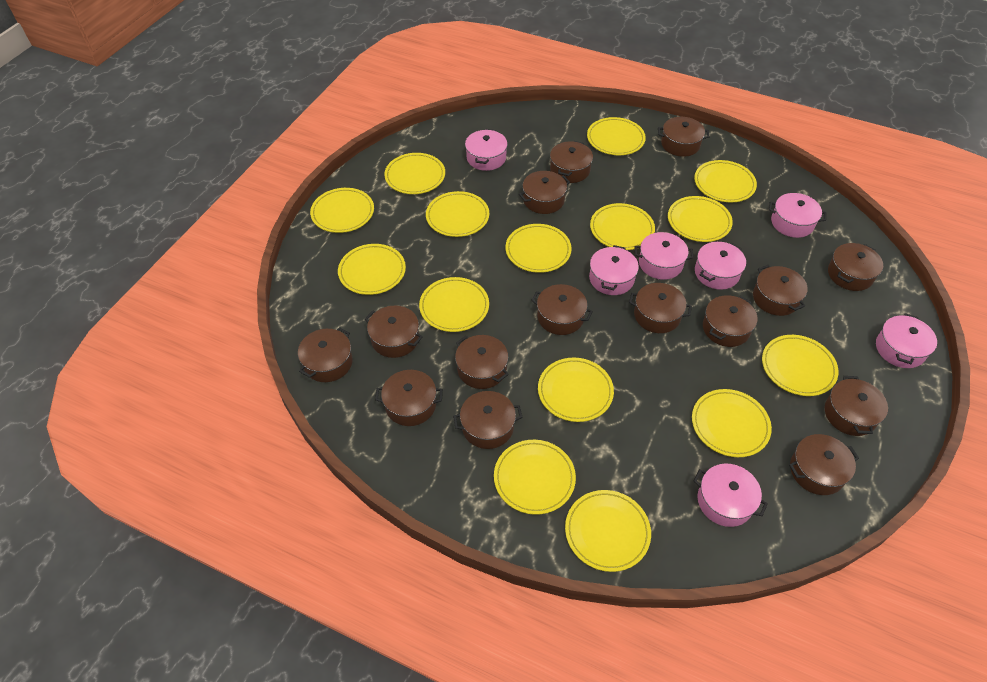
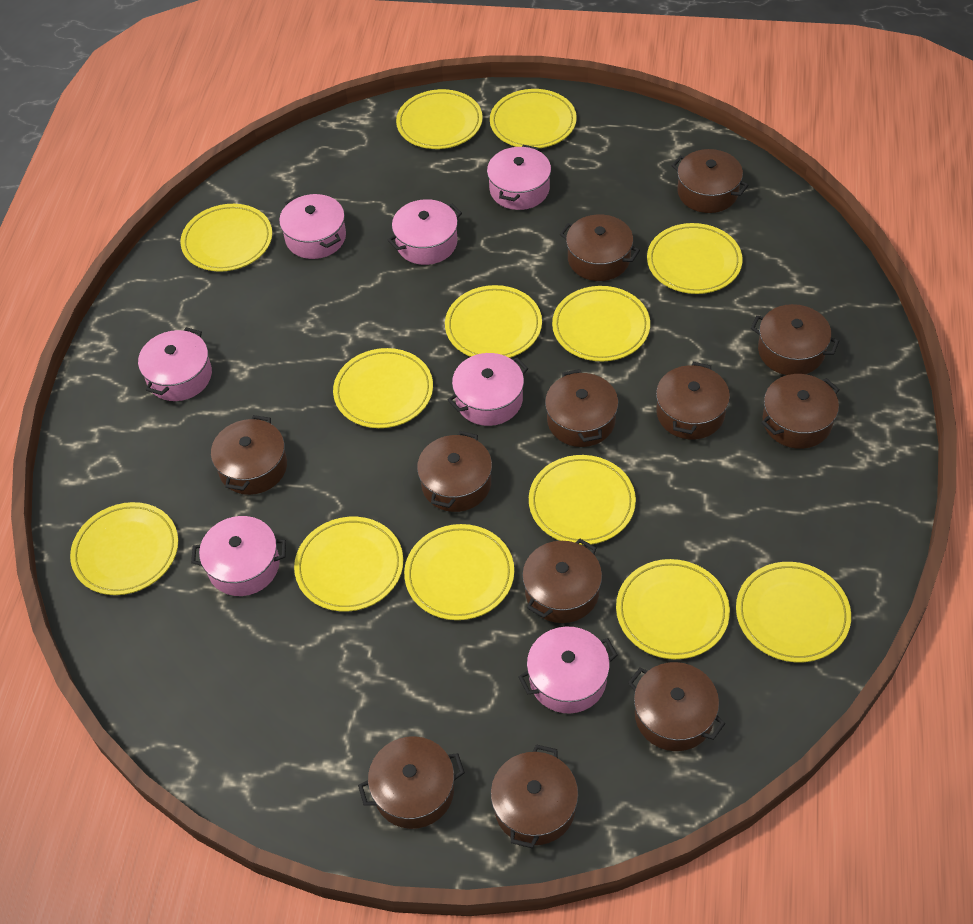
brown pot: [298,327,353,382] [365,306,423,358] [375,370,443,426] [453,391,522,449] [455,335,509,389] [519,171,570,214] [531,284,593,335] [550,141,593,183] [629,283,692,333] [658,117,709,157] [703,295,757,347] [753,265,808,316] [789,434,859,495] [825,376,888,436] [828,243,883,291] = 15 -> [211,415,287,495] [358,736,465,829] [417,431,492,512] [491,744,578,848] [522,539,602,623] [545,369,618,447] [560,214,640,281] [628,662,726,751] [656,362,730,439] [672,149,749,213] [751,304,839,375] [761,374,840,449] = 12
yellow plate: [310,188,374,233] [338,244,406,295] [384,153,445,194] [419,277,489,332] [426,191,489,237] [494,440,576,515] [505,224,572,273] [538,358,614,422] [565,490,651,572] [587,117,646,155] [590,203,655,250] [668,196,733,242] [692,389,772,457] [694,160,757,202] [762,335,839,396] = 15 -> [70,502,178,595] [180,204,272,272] [294,517,403,611] [333,348,433,428] [396,89,483,149] [404,524,514,620] [445,285,542,358] [490,89,577,148] [529,455,636,545] [552,286,650,361] [616,559,730,659] [647,223,742,294] [736,562,851,662] = 13

